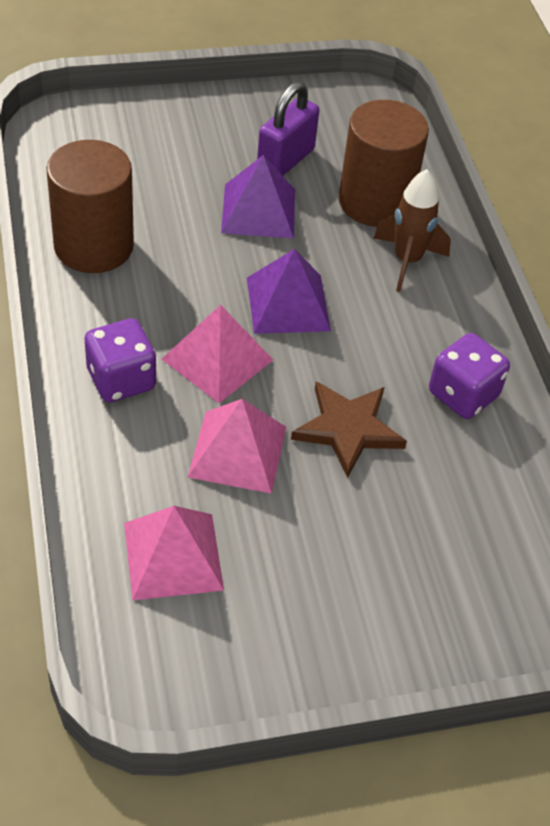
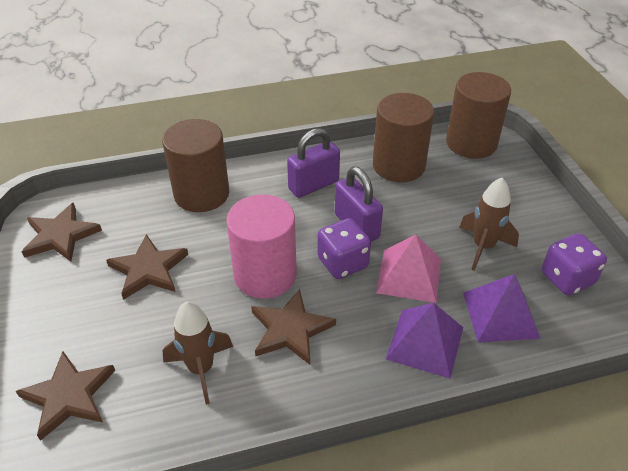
brown cylinder: [46,140,134,273] [339,100,429,227] = 2 -> [162,119,229,212] [373,93,434,182] [446,72,511,159] = 3
brown rocket: [373,169,451,292] = 1 -> [162,301,233,405] [459,178,519,271] = 2
brown star: [291,381,407,478] = 1 -> [16,351,115,441] [22,203,102,262] [106,234,188,300] [251,289,336,365] = 4
pink cylinder: none = 0 -> [227,194,297,299] = 1
pink pyramid: [124,506,224,600] [162,305,273,403] [187,399,286,494] = 3 -> [376,234,441,303] = 1
purple padlock: [257,82,319,176] = 1 -> [287,128,340,198] [335,167,383,242] = 2

